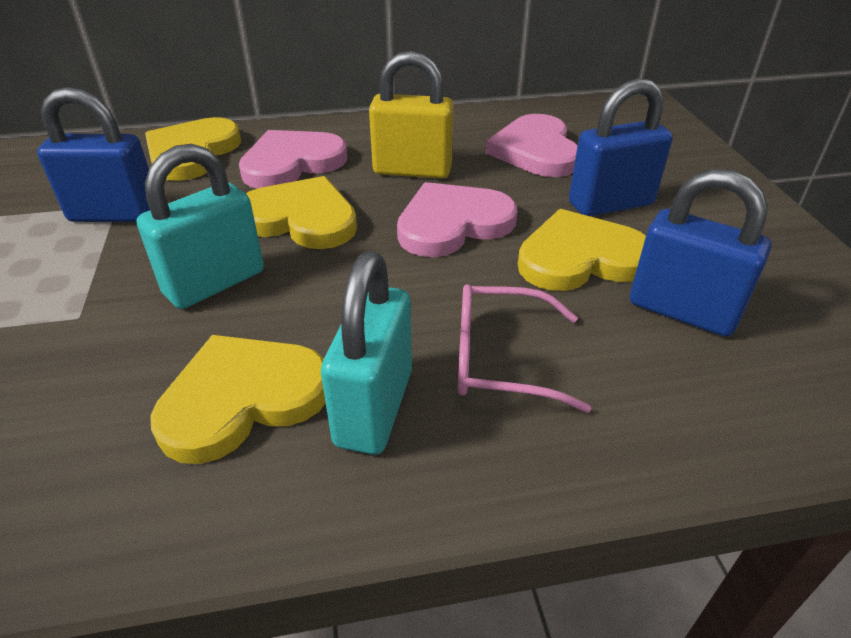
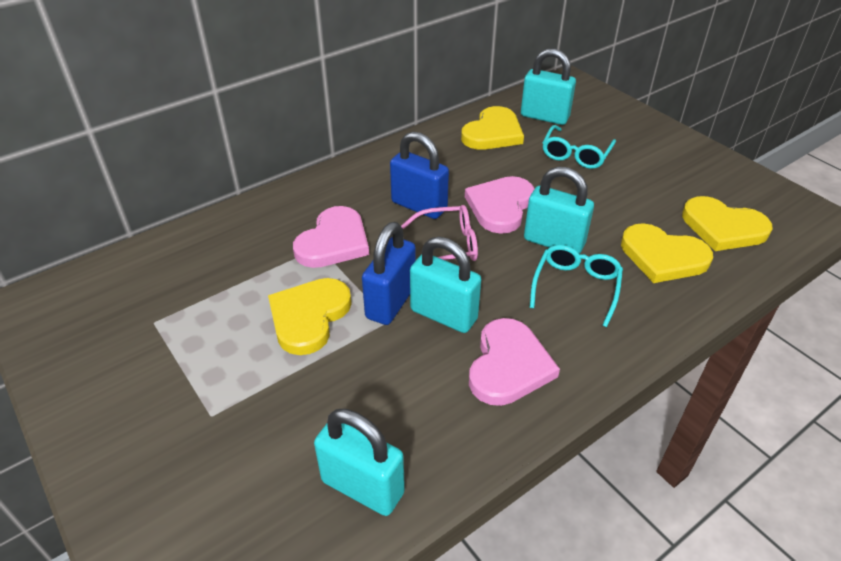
blue padlock: [37,87,150,222] [569,78,673,216] [630,169,771,337] = 3 -> [362,222,416,325] [390,132,449,219] = 2
turquoise glasses: none = 0 -> [530,245,623,327] [542,125,616,169] = 2
turquoise padlock: [137,144,264,309] [321,251,412,455] = 2 -> [314,409,405,516] [410,237,481,333] [521,49,576,125] [524,166,594,254] = 4
yellow padlock: [369,51,454,179] = 1 -> none = 0

